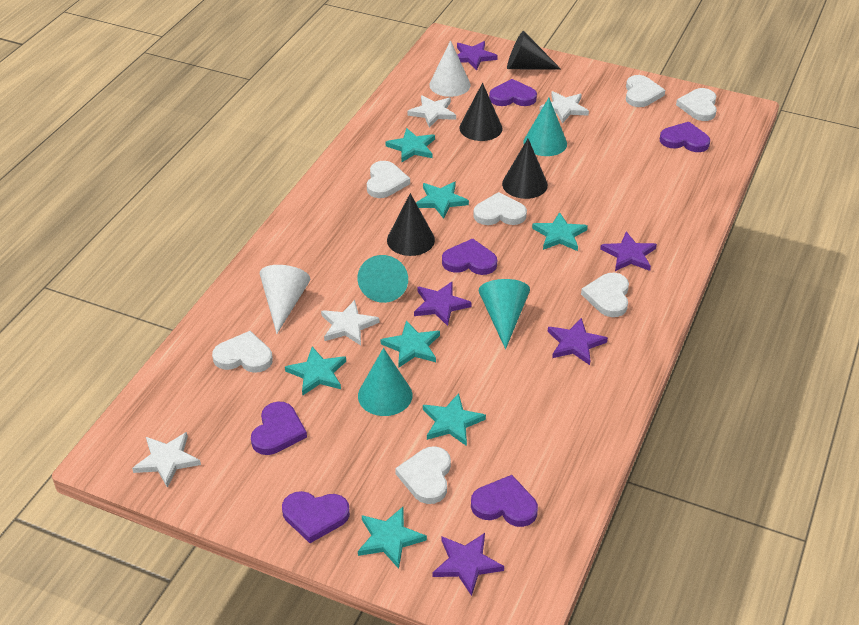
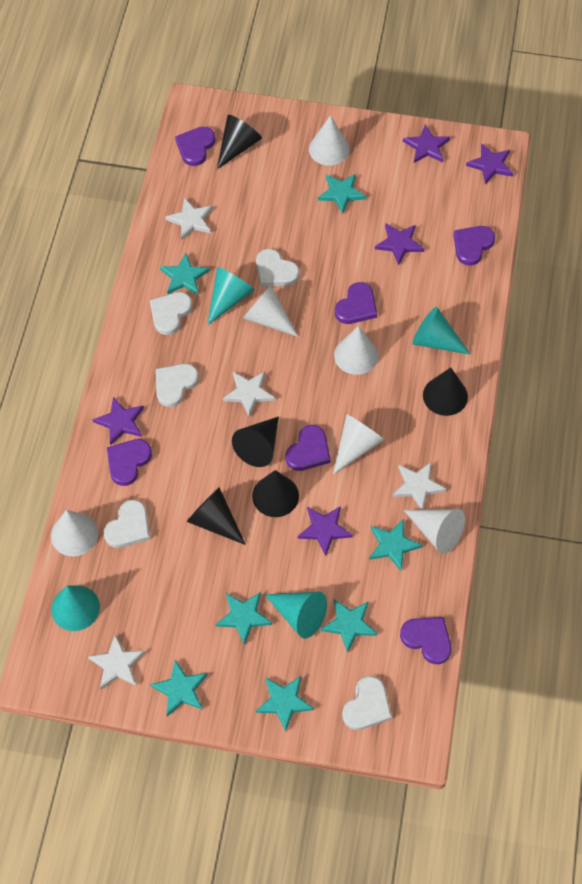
black cone: [387,193,435,256] [459,83,502,141] [502,139,548,199] [507,31,561,70] = 4 -> [186,487,246,545] [217,115,262,169] [232,417,279,467] [252,470,299,517] [423,368,468,416] = 5
white cone: [260,265,310,334] [429,40,471,97] = 2 -> [51,510,98,557] [243,285,298,337] [309,115,350,166] [333,414,384,475] [334,326,378,375] [404,509,465,554] = 6
white heart: [212,331,273,373] [367,161,410,198] [395,446,451,504] [473,192,527,225] [581,273,629,317] [626,75,665,107] [676,88,717,121] = 7 -> [104,500,150,548] [150,292,192,335] [156,364,199,407] [256,249,300,286] [342,676,392,730] = 5

